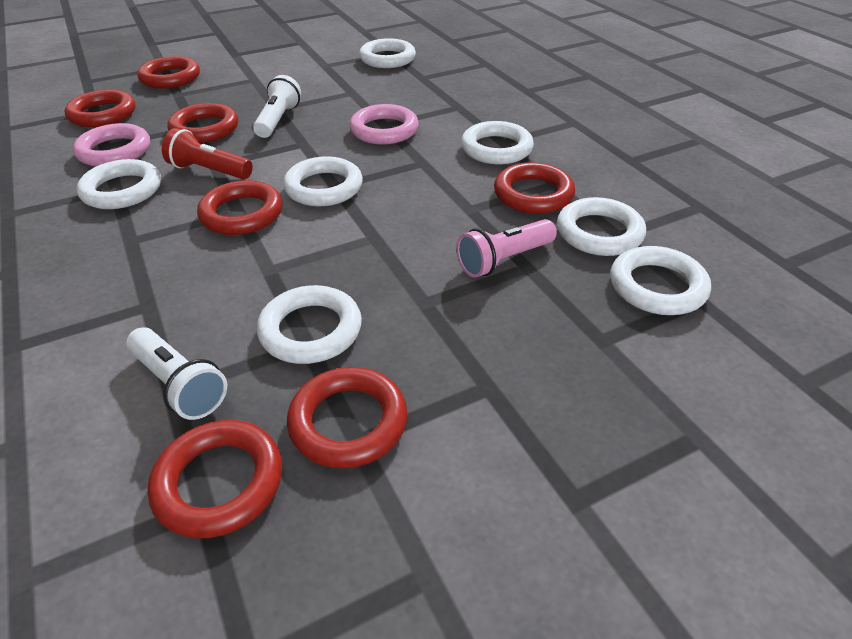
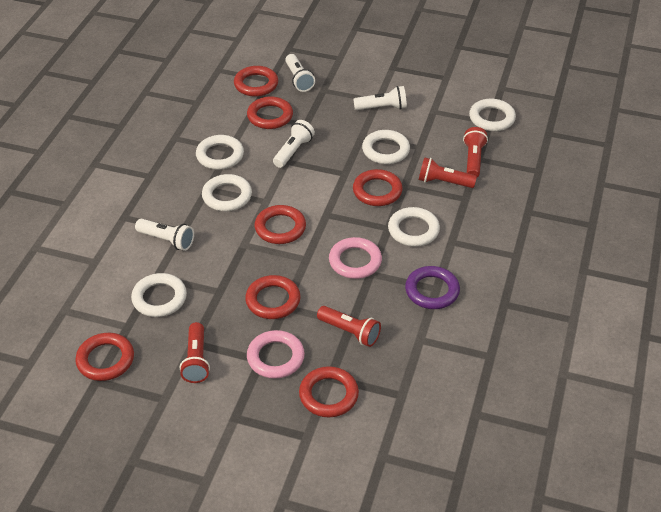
pink flashlight: [456,219,557,278] = 1 -> none = 0
purple ring: none = 0 -> [405,266,460,309] = 1
red flashlight: [162,128,253,179] = 1 -> [180,322,210,383] [317,306,381,347] [419,157,477,188] [463,127,488,177] = 4
white flashlight: [126,327,227,420] [253,75,301,138] = 2 -> [135,219,194,251] [273,120,315,168] [285,54,315,92] [353,86,407,110] = 4
white ring: [76,159,161,209] [257,285,362,364] [283,156,363,206] [359,38,416,68] [461,121,534,164] [557,197,646,256] [610,246,711,315] = 7 -> [131,273,187,317] [196,135,244,170] [202,174,252,211] [362,130,410,164] [388,207,440,247] [469,99,516,131] = 6

